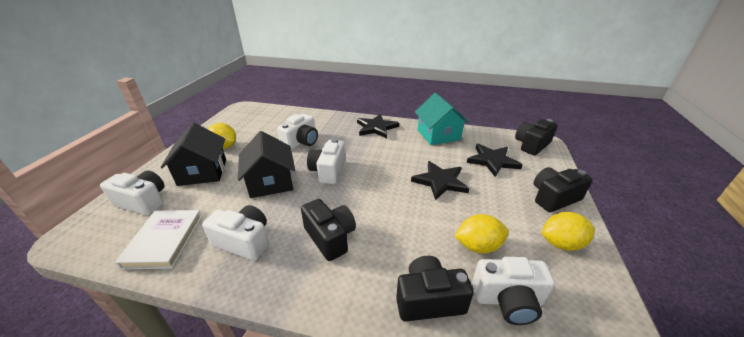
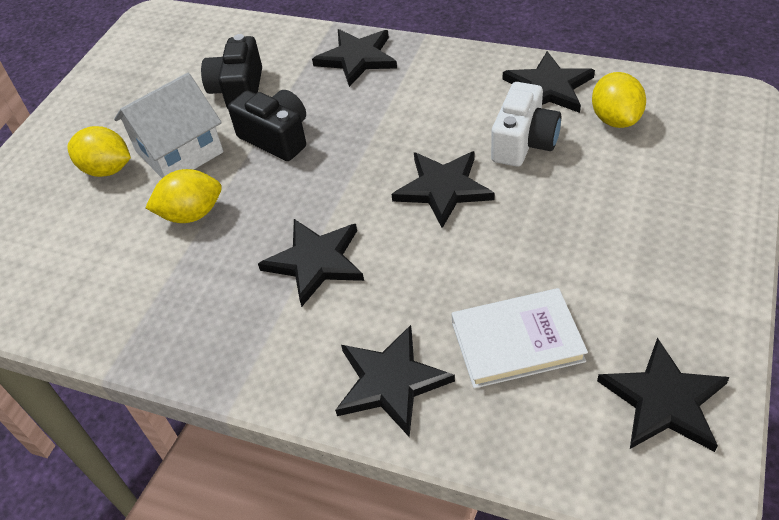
black camera: [301,199,356,261] [396,256,474,322] [515,119,558,155] [534,167,593,212] = 4 -> [201,34,262,109] [228,90,306,161] = 2
black house: [160,123,226,186] [238,131,295,198] = 2 -> none = 0
black star: [357,114,399,139] [411,161,469,200] [467,144,523,177] = 3 -> [258,219,364,307] [312,29,397,87] [335,325,455,437] [391,151,495,228] [503,51,595,113] [597,337,730,452] = 6
turquoise house: [415,93,469,145] = 1 -> none = 0
white camera: [100,170,165,215] [202,205,269,261] [277,114,318,150] [307,138,345,184] [472,257,555,325] = 5 -> [491,82,561,167] = 1
white house: none = 0 -> [114,73,223,178] = 1

